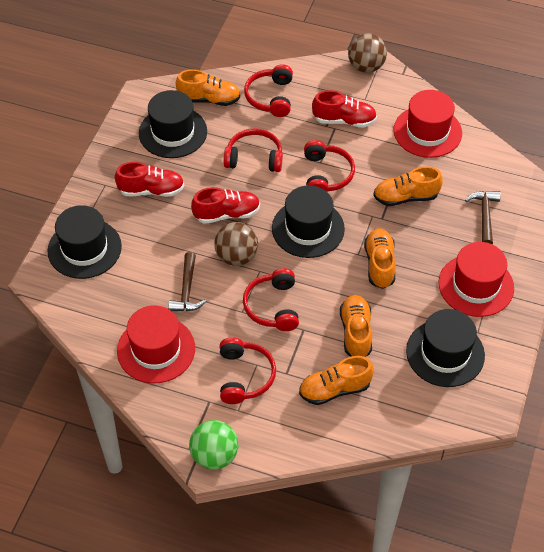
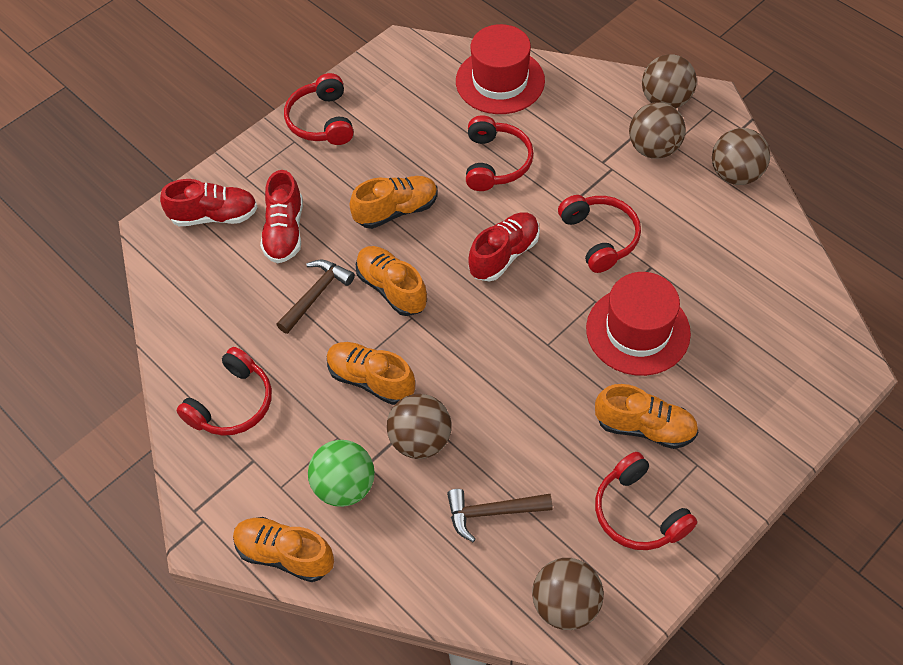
black hat: [48,205,122,279] [139,90,207,158] [272,185,345,258] [406,309,485,387] = 4 -> none = 0
brown ball: [214,222,258,266] [348,33,387,73] = 2 -> [387,394,452,459] [532,558,604,630] [629,102,686,159] [642,54,697,108] [712,128,770,185] = 5
red hat: [117,305,195,383] [394,90,462,158] [439,242,514,317] = 3 -> [456,24,545,114] [586,272,691,376] = 2

